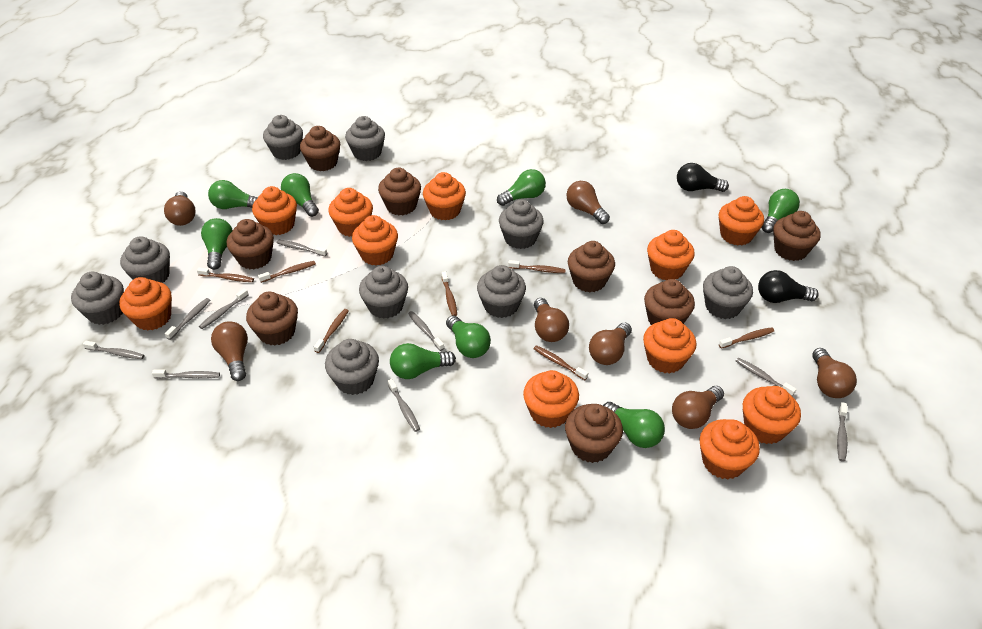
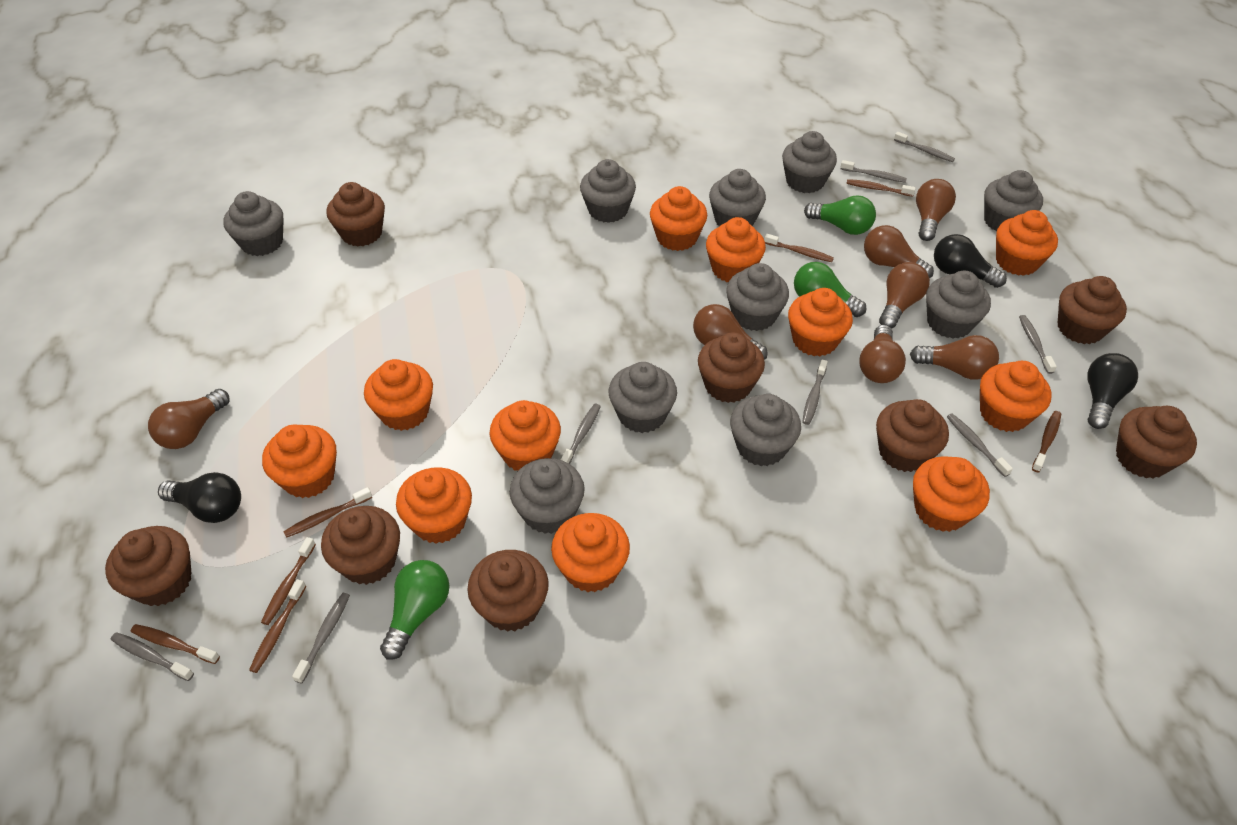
black light bulb: [677,163,729,192] [758,270,819,303] = 2 -> [158,472,241,523] [934,234,1007,288] [1087,353,1138,429] = 3
green light bulb: [201,218,233,270] [208,180,258,209] [281,173,319,217] [390,343,456,379] [446,316,491,358] [497,169,546,206] [603,402,665,448] [762,189,800,233] = 8 -> [380,560,450,660] [794,262,867,317] [804,195,876,235] = 3
grey cupcake: [71,272,124,325] [120,236,170,283] [263,115,303,160] [325,339,379,395] [345,116,385,161] [359,266,408,319] [477,265,526,318] [499,199,544,249] [703,266,753,319] = 9 -> [223,191,284,256] [510,458,585,534] [580,159,636,223] [609,362,677,433] [709,169,766,227] [726,263,789,331] [730,394,801,466] [782,131,837,193] [926,271,991,339] [984,170,1043,232] = 10
grey toothbrush: [83,341,144,359] [152,369,220,379] [165,298,210,340] [199,288,249,329] [277,240,327,256] [388,379,420,432] [408,311,444,351] [736,358,797,396] [837,402,847,462] = 9 -> [111,632,194,681] [292,593,350,684] [560,404,601,464] [802,359,828,425] [841,160,907,183] [894,132,955,162] [947,414,1013,477] [1019,315,1057,374] = 8

